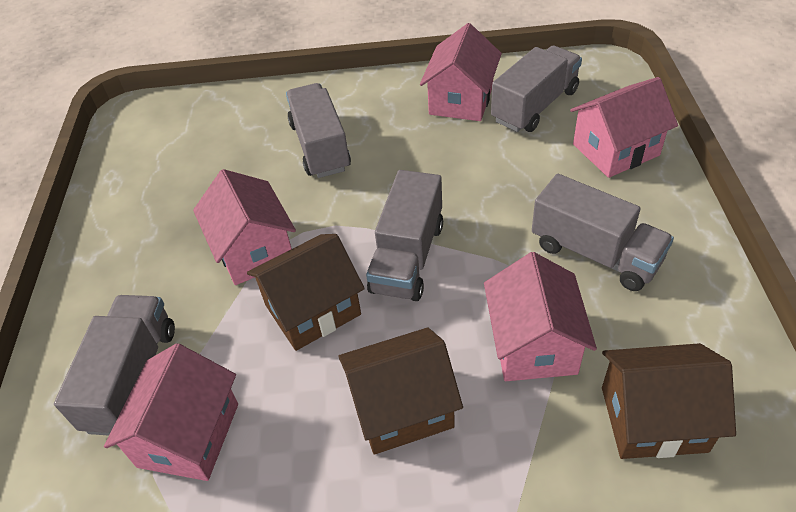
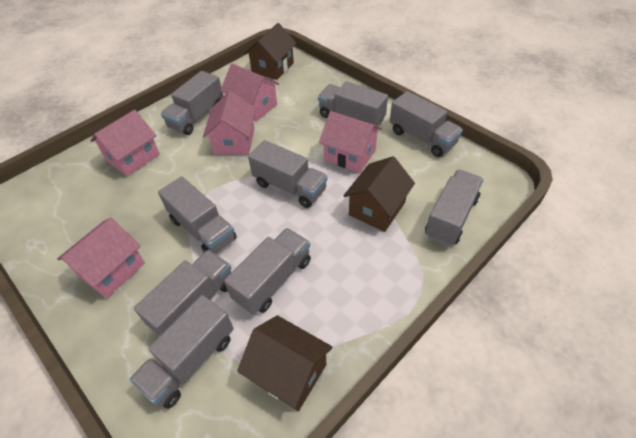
grey truck: [54,295,175,435] [286,83,351,178] [366,170,443,301] [491,46,582,132] [532,174,674,291] = 5 -> [129,295,234,409] [134,250,232,336] [158,176,237,254] [161,71,223,135] [224,228,311,315] [248,140,327,208] [318,81,388,129] [390,91,463,157] [425,170,483,246] = 9

